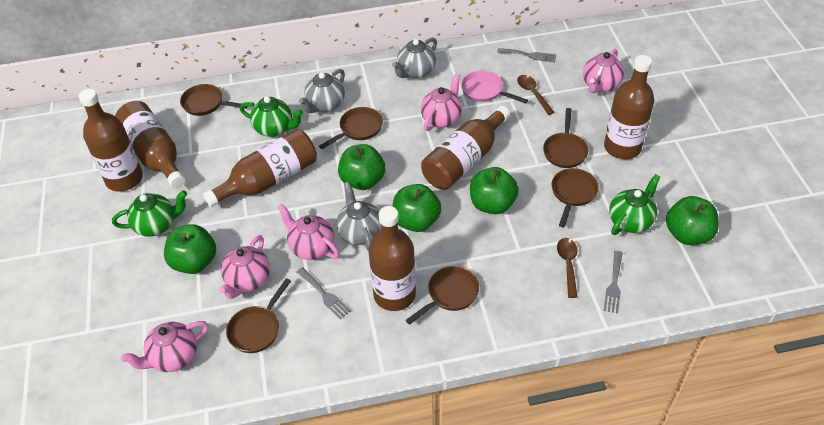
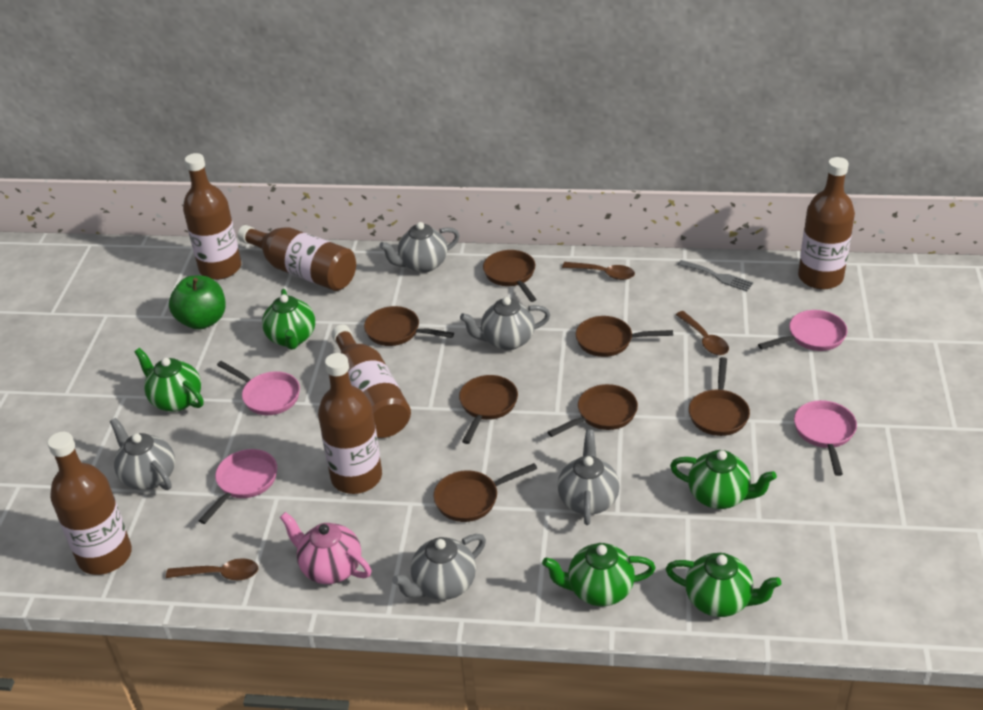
brown pan: [180,84,248,116] [226,278,291,353] [319,107,383,149] [406,266,479,325] [543,108,588,168] [552,168,599,227] = 6 -> [364,306,454,346] [433,463,537,522] [459,375,518,444] [483,250,536,302] [547,384,638,437] [576,316,673,357] [689,357,750,436] = 7
brown spoon: [517,75,554,115] [557,238,578,298] = 2 -> [166,558,258,580] [562,262,635,280] [676,311,729,355] = 3
green apple: [164,224,216,274] [338,144,385,190] [392,184,442,232] [470,167,519,214] [666,196,719,245] = 5 -> [169,275,226,330] = 1
green teapot: [112,190,187,237] [240,96,303,137] [609,174,660,235] = 3 -> [135,348,204,412] [262,289,315,350] [542,543,655,606] [666,553,781,617] [670,450,777,509] = 5
grey fork: [297,267,351,319] [497,48,556,62] [604,251,622,314] = 3 -> [678,260,753,291] = 1
grey teapot: [299,69,345,113] [336,182,381,250] [392,37,437,79] = 3 -> [110,418,175,490] [379,222,460,273] [392,534,486,600] [460,297,550,350] [557,430,620,525] = 5
pink pan: [461,71,528,104] = 1 -> [199,449,277,524] [217,361,300,415] [758,310,847,351] [794,400,857,476] = 4
pink teapot: [121,321,209,372] [219,235,270,299] [277,204,339,260] [421,73,462,131] [583,49,624,93] = 5 -> [280,512,371,584] = 1

